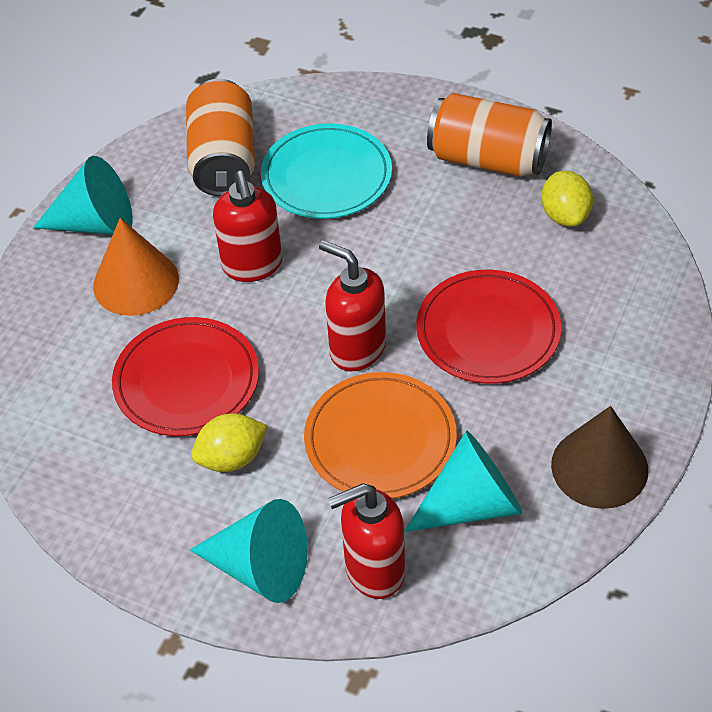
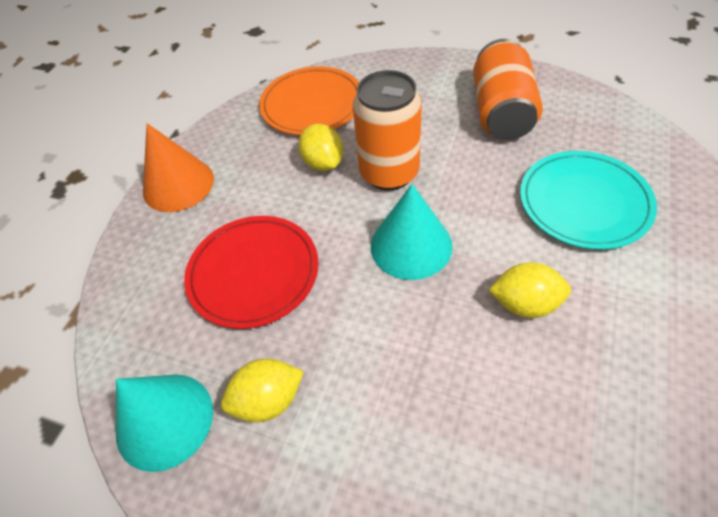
brown cone: [551,406,648,509] = 1 -> none = 0
red plate: [112,317,259,436] [416,270,562,384] = 2 -> [184,216,319,329] = 1
red soap dispenser: [213,171,282,282] [319,240,386,371] [328,483,405,599] = 3 -> none = 0
turquoise cone: [33,156,133,234] [190,499,308,603] [405,431,523,532] = 3 -> [116,375,213,472] [371,184,453,280] = 2
yellow lemon: [191,413,267,472] [541,171,593,227] = 2 -> [221,359,304,422] [298,124,343,171] [488,262,571,318] = 3

